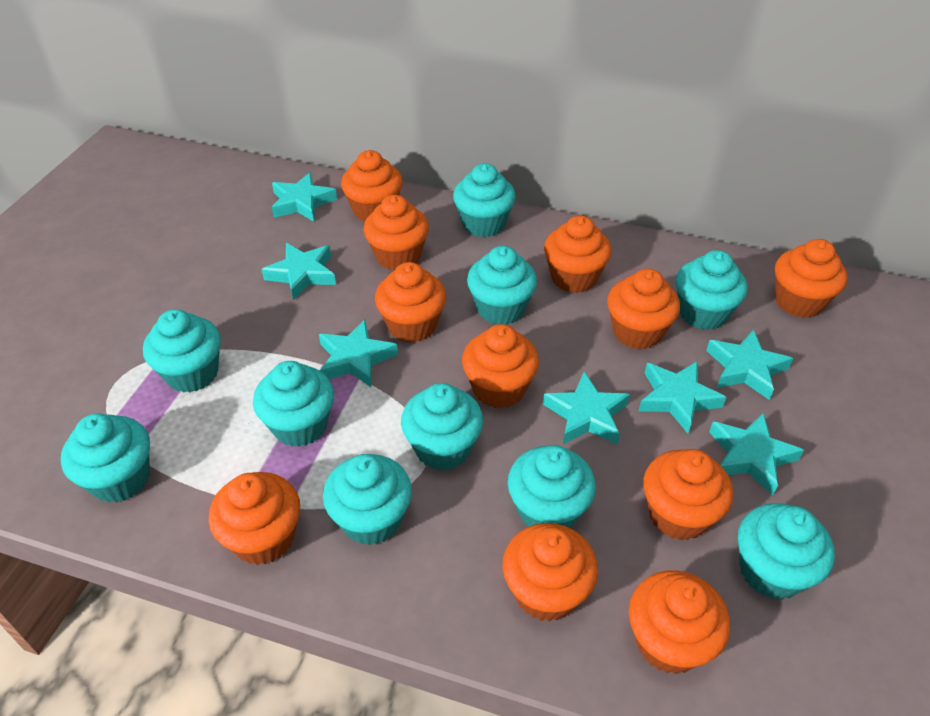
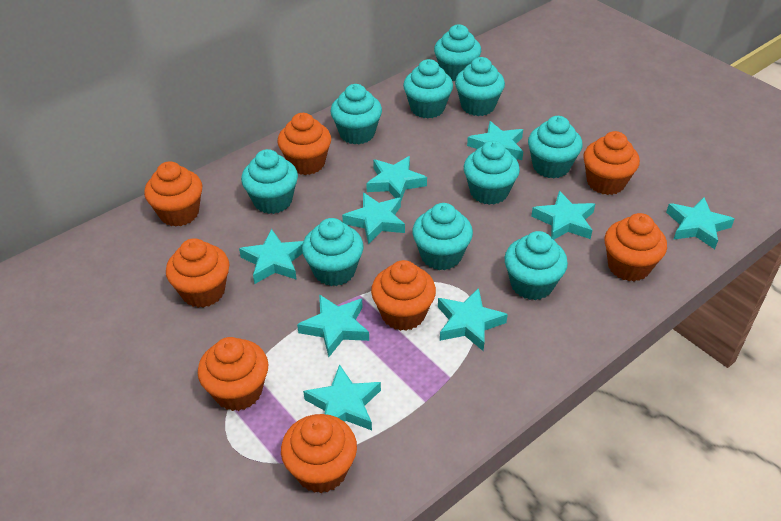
orange cupcake: [209,472,300,565] [341,150,403,222] [363,195,429,271] [375,262,446,343] [462,324,539,409] [502,523,598,622] [544,215,611,293] [607,269,680,349] [629,571,730,674] [643,449,733,540] [775,239,848,318] = 11 -> [144,161,202,227] [166,238,230,308] [198,337,268,411] [277,113,331,175] [281,414,357,493] [371,260,436,331] [583,131,640,195] [605,213,667,281] = 8
turquoise star: [261,243,336,301] [272,172,337,222] [319,319,398,387] [543,372,630,445] [639,361,726,433] [706,329,793,400] [709,413,804,495] = 7 -> [239,229,303,284] [297,294,369,357] [303,364,381,430] [342,193,405,244] [366,156,427,200] [438,288,508,351] [467,121,523,160] [531,191,595,240] [666,197,735,249] = 9

